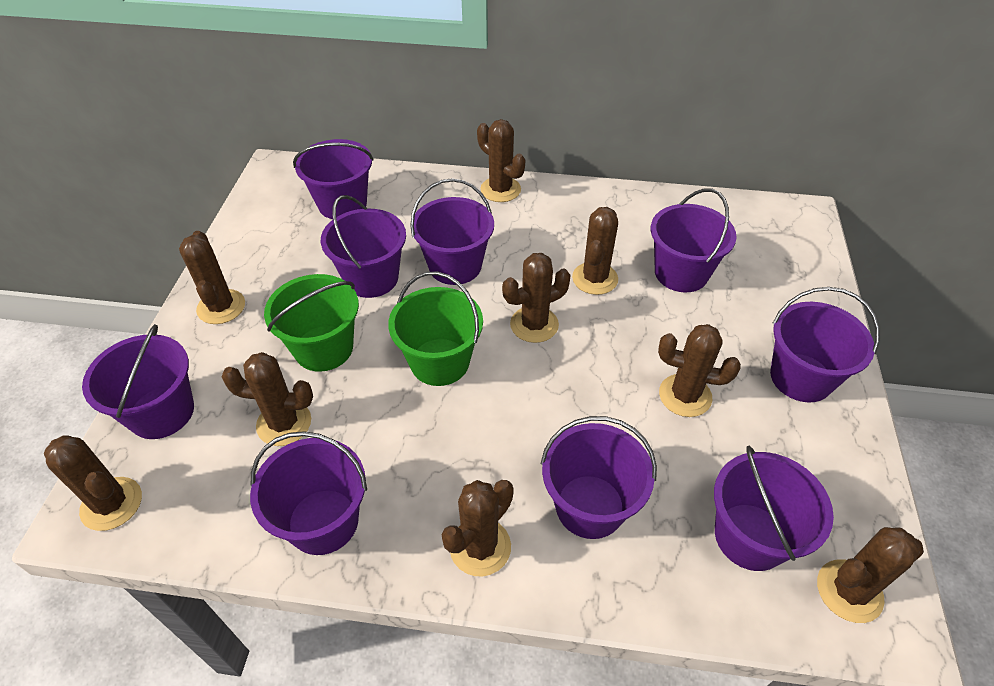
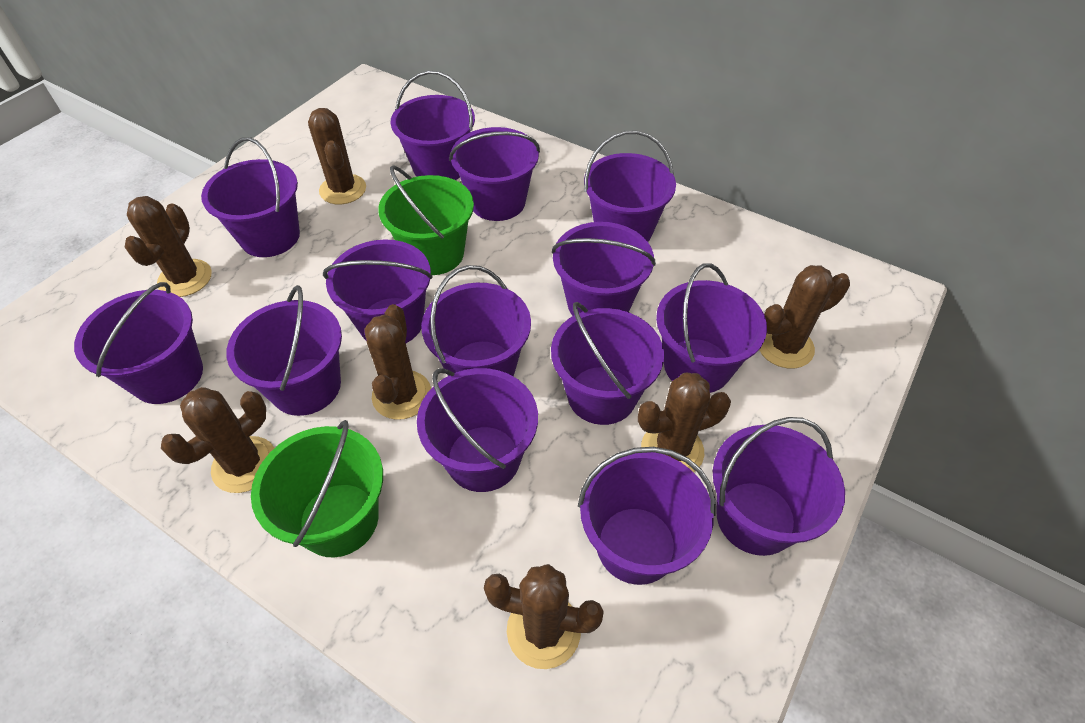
brown cactus: [44,435,142,531] [179,231,245,324] [221,352,313,446] [441,480,514,577] [477,119,525,202] [502,253,571,343] [572,207,618,295] [658,324,741,417] [817,527,924,623] = 9 -> [125,196,212,297] [161,387,274,493] [308,108,366,204] [364,304,431,420] [484,564,604,669] [638,373,731,472] [759,265,850,369] = 7
purple bucket: [82,324,194,439] [250,431,367,555] [293,139,374,219] [321,195,406,298] [410,178,494,285] [541,416,657,539] [651,188,737,292] [714,446,834,571] [770,287,879,402] = 9 -> [74,282,203,404] [201,137,300,257] [227,285,342,416] [323,239,433,343] [391,71,475,180] [417,368,538,492] [421,265,531,376] [449,127,540,221] [551,302,664,425] [552,222,656,316] [578,447,716,585] [584,131,676,242] [656,263,767,393] [713,417,845,556] = 14

